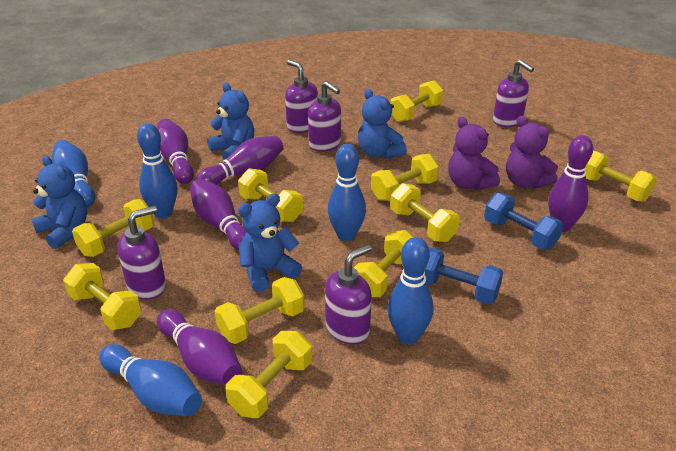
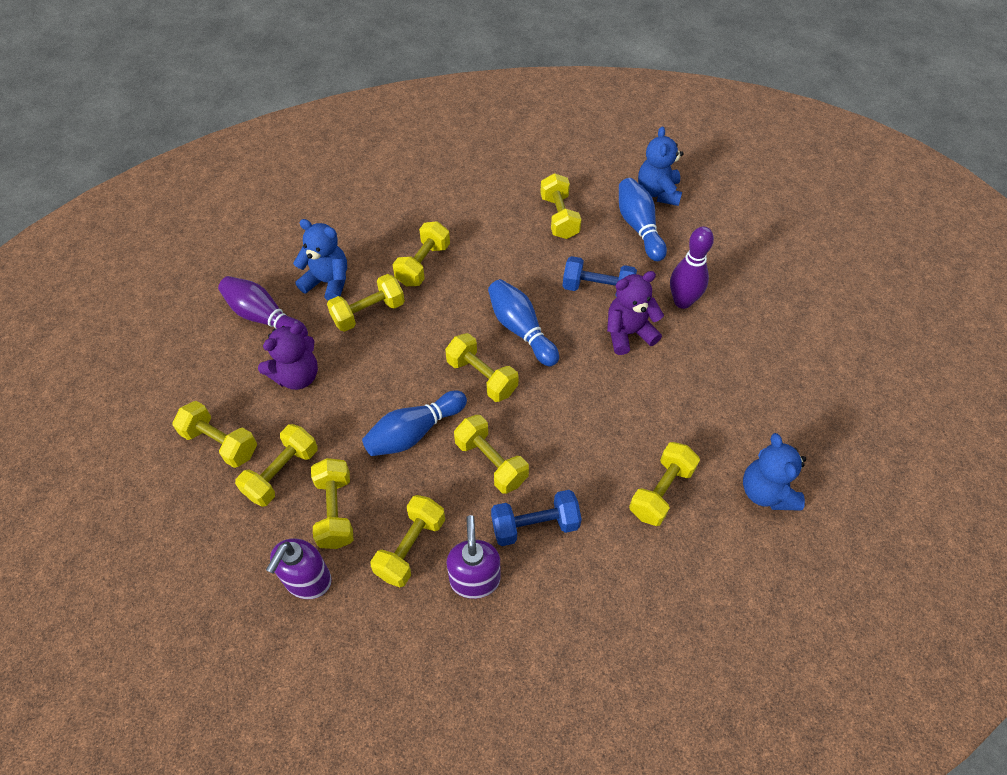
blue bowling pin: [51,140,95,207] [99,344,202,416] [137,123,177,218] [328,144,366,241] [388,237,433,344] = 5 -> [362,391,467,456] [488,279,559,366] [619,178,667,261] = 3
blue teddy bear: [31,155,87,249] [207,83,254,160] [238,193,302,292] [358,89,407,159] = 4 -> [293,219,347,301] [638,126,684,206] [743,433,806,511] = 3
purple bowling pin: [157,119,194,184] [157,309,242,386] [190,178,247,251] [197,136,284,185] [548,135,593,232] = 5 -> [218,276,308,337] [670,226,714,309] = 2
purple soap dispenser: [117,206,166,300] [285,60,318,133] [308,81,341,152] [325,244,372,344] [493,60,534,127] = 5 -> [266,538,332,599] [446,515,500,599] = 2

